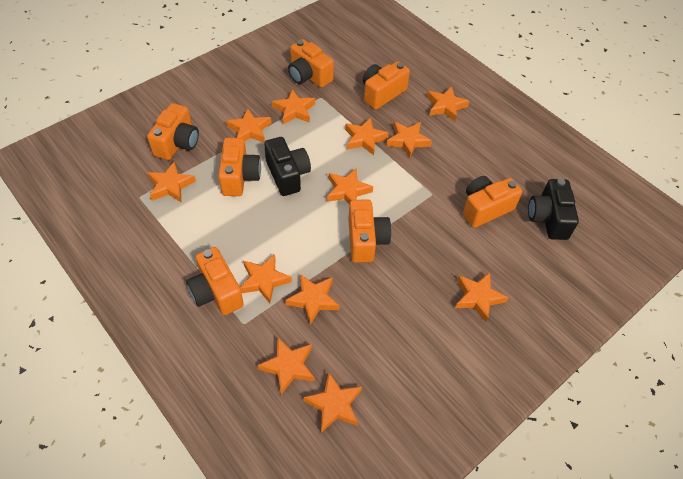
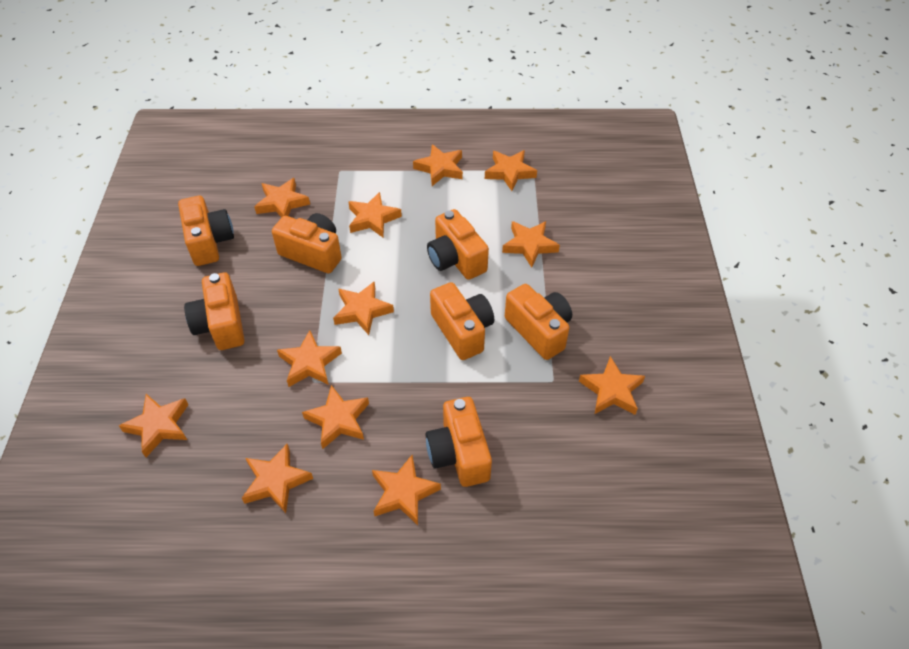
black camera: [264,137,311,196] [528,179,579,240] = 2 -> none = 0

